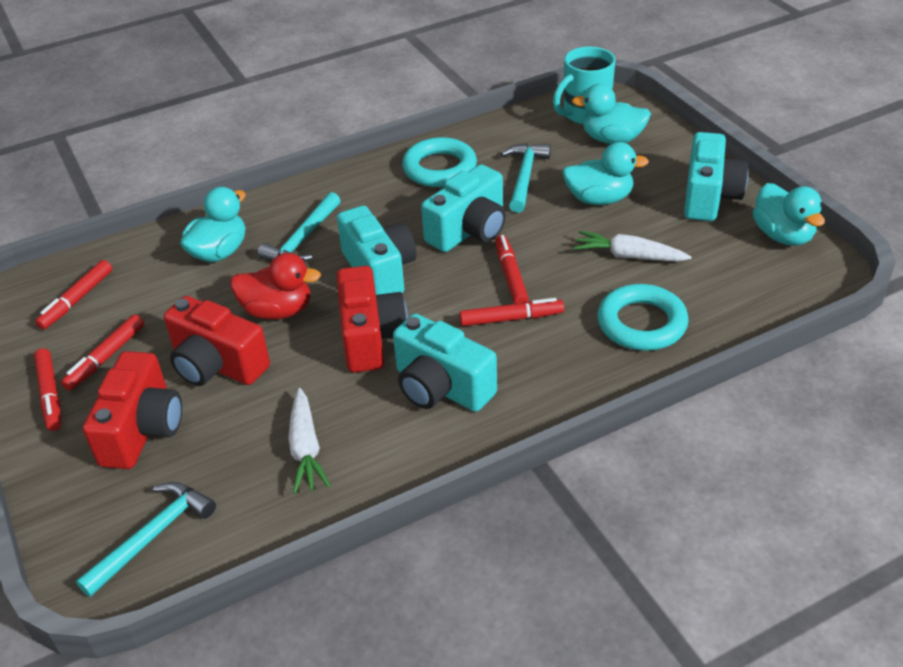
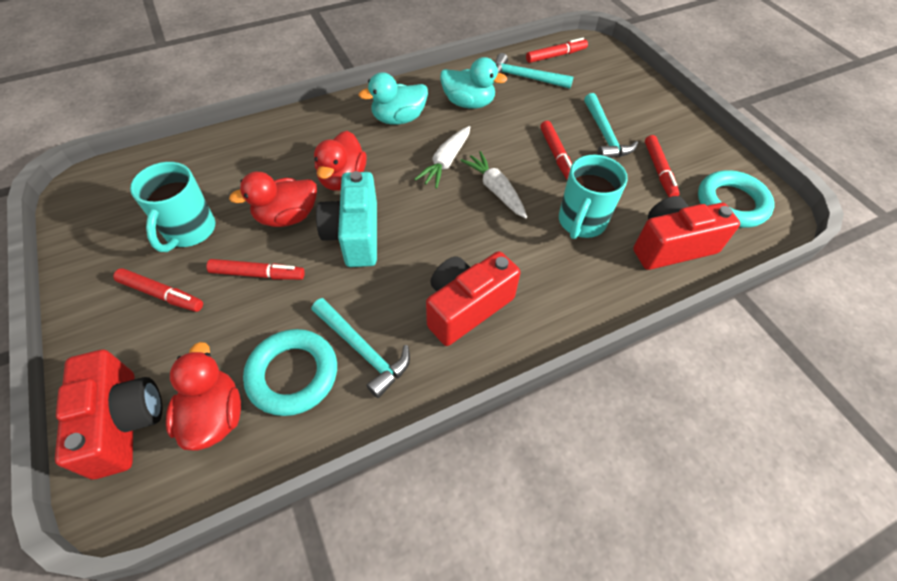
red duck: [230,253,321,319] = 1 -> [166,342,241,451] [229,172,317,227] [314,131,367,191] = 3
turquoise camera: [337,206,416,295] [393,314,497,412] [421,164,506,252] [684,132,749,221] = 4 -> [316,171,377,267] = 1
turquoise duck: [180,187,246,262] [562,142,649,205] [571,84,651,144] [753,183,825,246] = 4 -> [359,72,428,125] [440,57,507,109] = 2
turquoise mug: [553,47,615,124] = 1 -> [130,162,215,252] [559,155,628,239] = 2

